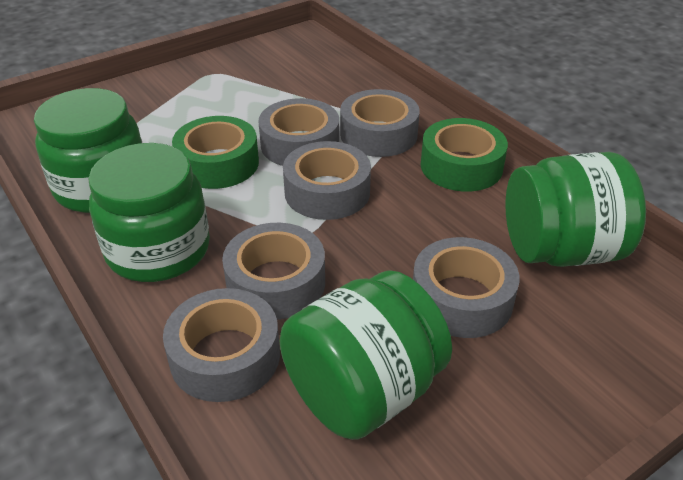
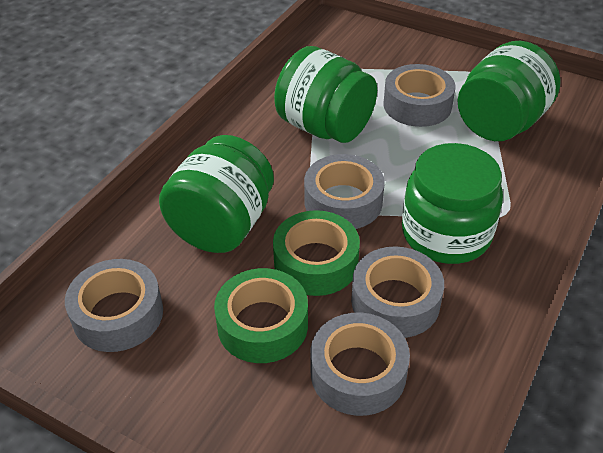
grey tape: [163,288,280,402] [222,223,325,320] [259,98,339,166] [283,141,371,220] [340,89,419,157] [413,237,520,338] = 6 -> [65,259,163,352] [304,154,385,229] [311,313,410,416] [351,246,444,338] [383,64,455,127] = 5

